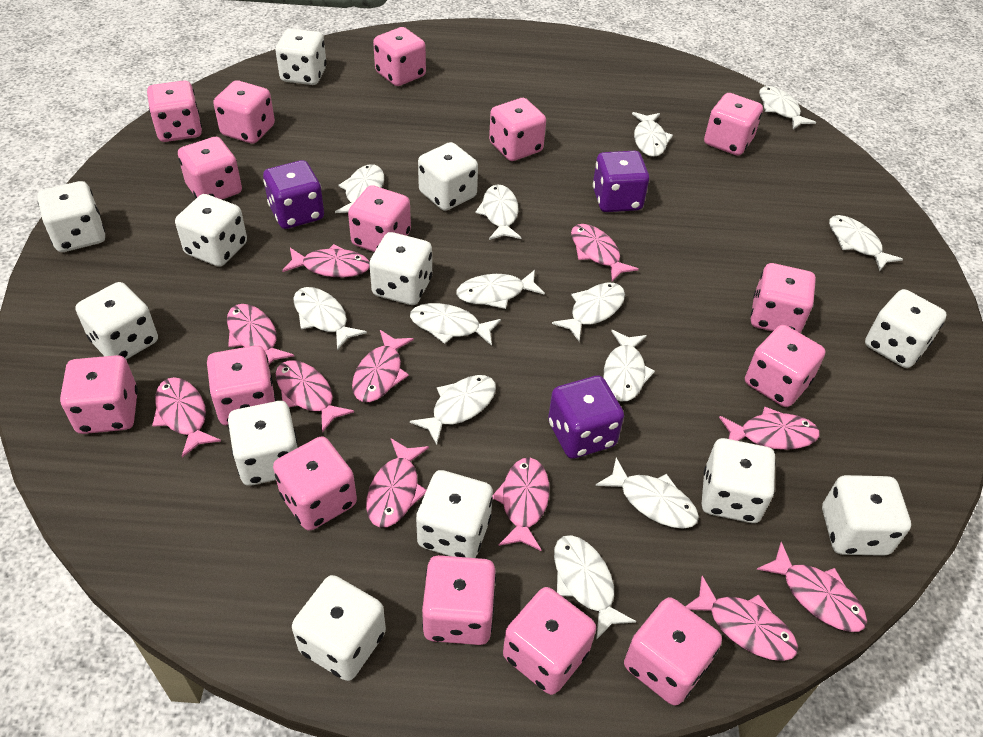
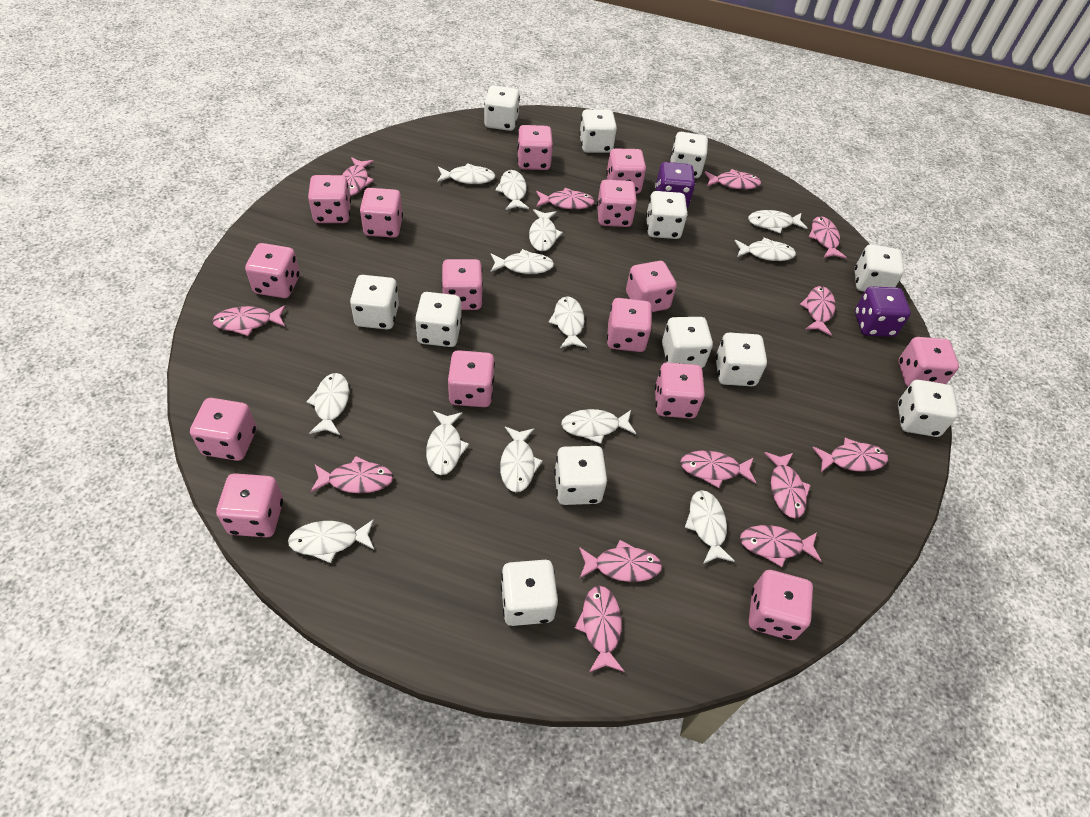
pink fish: [152,377,221,458] [227,304,294,365] [276,360,354,433] [282,244,370,277] [352,330,414,402] [366,439,429,527] [492,458,549,551] [571,224,639,282] [685,576,798,661] [719,407,820,450] [756,542,867,632] = 11 -> [212,305,285,336] [310,456,393,493] [342,157,374,196] [536,188,595,209] [575,586,624,672] [579,540,662,582] [680,450,756,488] [705,169,761,189] [740,525,821,567] [765,452,811,518] [800,286,836,336] [809,216,847,258] [812,438,888,472] = 13
purple dice: [263,160,324,229] [548,376,624,459] [593,151,649,212] = 3 -> [655,162,695,208] [855,286,911,337] = 2

